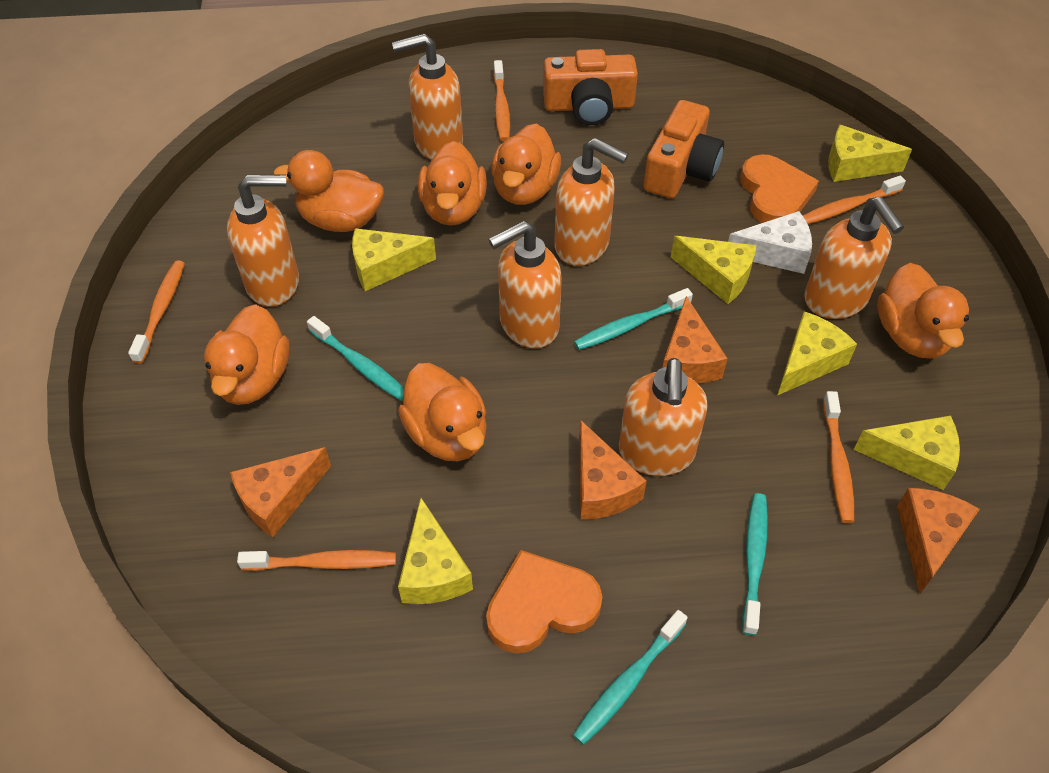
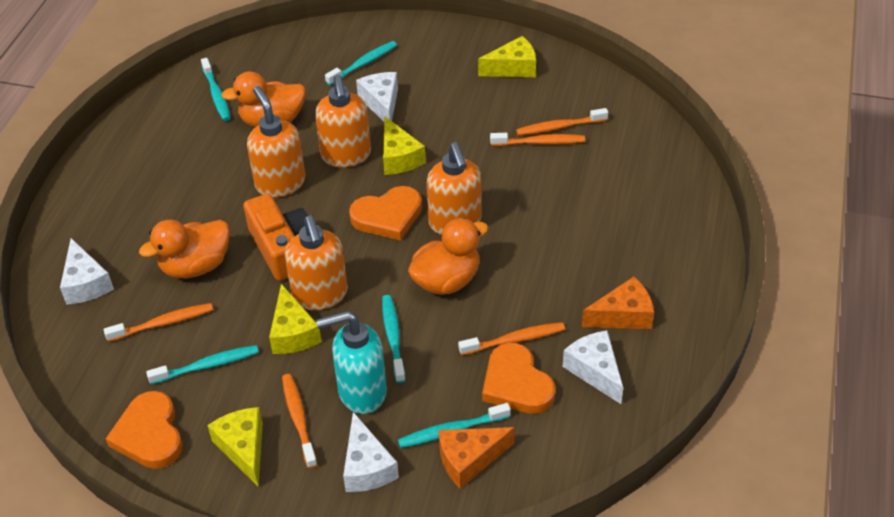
orange camera: [543,49,638,125] [644,100,724,198] = 2 -> [243,194,308,281] = 1
orange cheese: [230,447,331,538] [579,420,647,520] [663,296,728,383] [897,488,980,594] = 4 -> [439,427,515,489] [582,277,654,329] = 2
orange duck: [204,304,290,405] [273,150,384,232] [398,363,487,461] [418,141,487,226] [491,123,561,205] [877,263,969,359] = 6 -> [139,220,230,278] [221,71,306,127] [408,218,488,295] = 3
orange heart: [486,550,602,654] [740,154,819,223] = 2 -> [106,391,183,469] [349,186,422,240] [482,343,555,414] = 3
orange soap dispenser: [227,175,299,307] [392,33,463,160] [488,221,562,348] [554,138,629,266] [619,358,708,476] [804,197,904,319] = 6 -> [247,86,305,197] [285,216,348,310] [315,75,371,168] [427,142,482,235] = 4
turquoise soap dispenser: none = 0 -> [316,311,387,414] = 1
turquoise toothbrush: [307,316,404,401] [573,610,688,745] [574,288,693,350] [742,493,768,635] = 4 -> [146,345,259,384] [201,58,231,121] [325,41,397,85] [382,295,406,383] [398,403,511,448] = 5
white cheese: [728,211,812,274] = 1 -> [60,238,114,305] [343,412,399,492] [356,72,398,121] [563,330,623,404] = 4
yellow cheese: [352,228,436,291] [398,498,473,604] [671,236,756,304] [778,311,857,395] [828,125,912,182] [854,415,960,490] = 6 -> [207,407,263,487] [269,284,322,354] [383,117,426,175] [478,36,536,77] = 4

